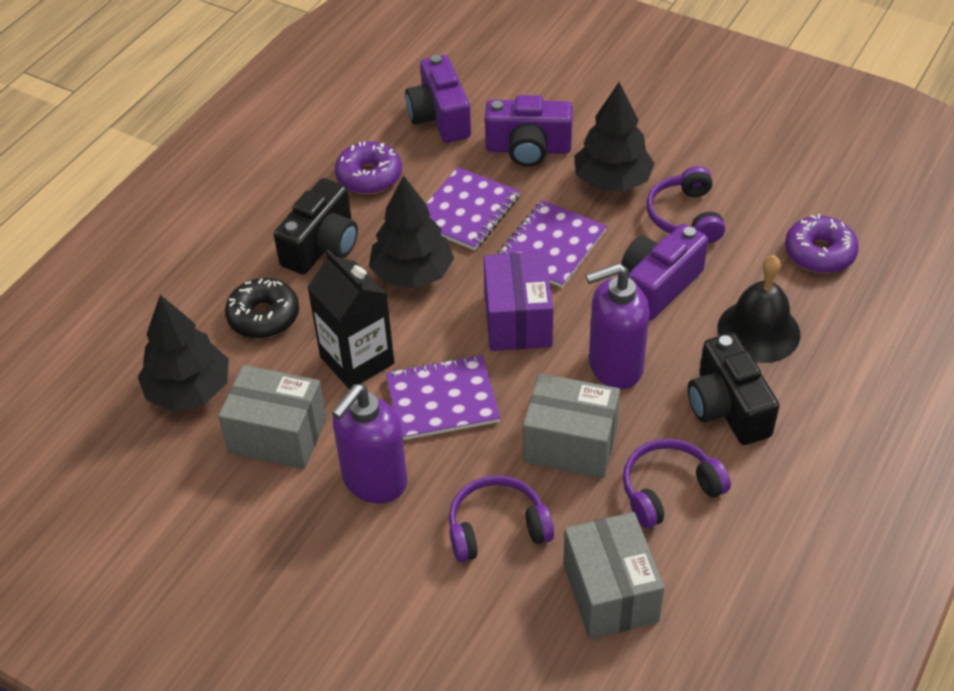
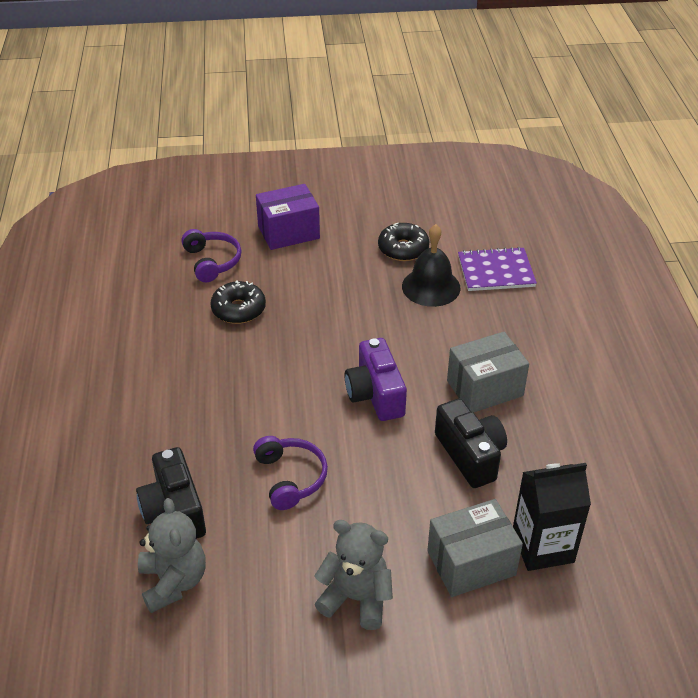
black donut: [225,278,299,339] = 1 -> [210,280,266,324] [378,223,429,261] = 2
black tree: [138,295,229,411] [369,175,454,289] [574,82,655,192] = 3 -> none = 0
grey box: [218,365,327,469] [523,373,620,478] [563,512,664,639] = 3 -> [427,499,523,597] [447,332,529,413] = 2
grey teddy bear: none = 0 -> [138,498,206,613] [314,520,393,630] = 2
purple camera: [405,55,471,143] [485,95,573,167] [621,224,708,321] = 3 -> [345,338,407,421] = 1
purple donut: [335,141,402,194] [785,214,859,273] = 2 -> none = 0
purple headphones: [449,475,554,562] [623,439,731,528] [647,166,725,243] = 3 -> [181,229,241,282] [253,436,328,510] = 2
purple notebook: [386,355,501,440] [426,167,520,250] [498,200,607,288] = 3 -> [458,247,537,291] = 1
purple soap dispenser: [332,384,407,503] [586,263,650,389] = 2 -> none = 0

